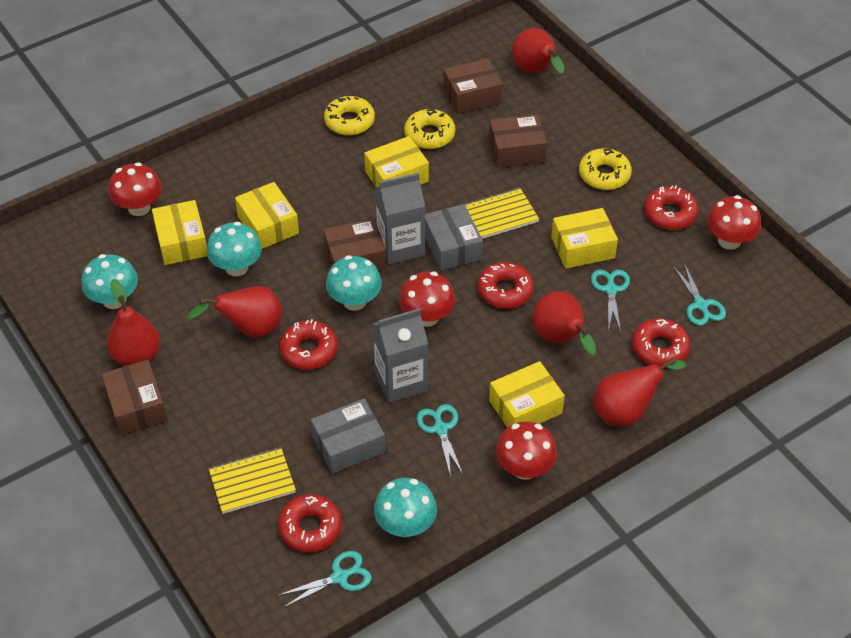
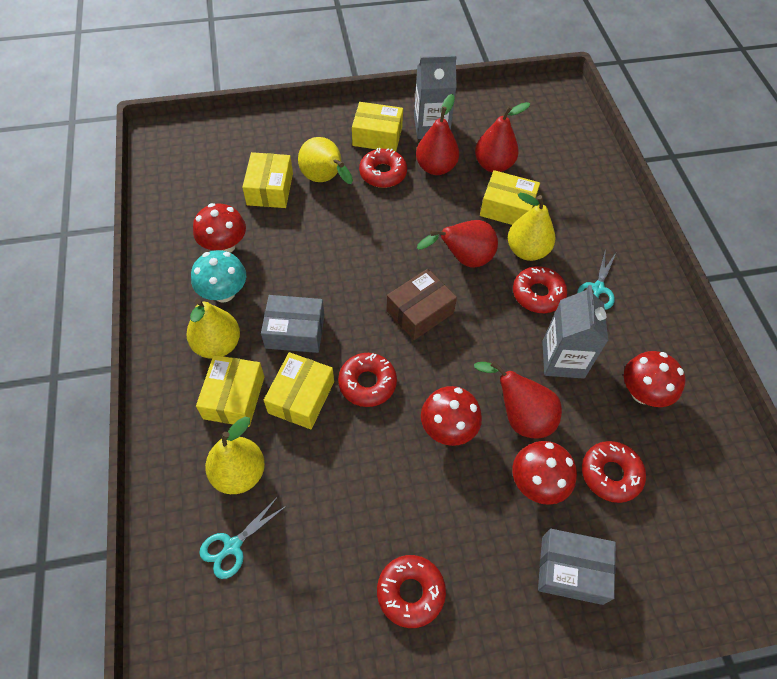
brown box: [101,360,167,435] [323,218,387,271] [443,58,503,114] [489,114,547,168] = 4 -> [386,269,457,340] = 1
red pear: [107,279,160,366] [187,286,283,338] [512,28,565,74] [532,291,596,355] [593,357,686,426] = 5 -> [416,94,459,175] [417,220,498,268] [474,361,562,439] [475,102,530,172] = 4
turquoise mushroom: [81,254,138,309] [207,222,262,276] [326,255,382,311] [374,478,437,537] = 4 -> [191,250,246,302] = 1
turquoise scissors: [279,551,371,607] [416,404,463,477] [591,269,630,332] [673,263,726,326] = 4 -> [199,498,286,579] [577,252,616,310] = 2
yellow donut: [324,96,375,135] [404,109,455,149] [579,148,632,190] = 3 -> none = 0
yellow notebook: [208,447,296,514] [465,188,539,239] = 2 -> none = 0
yellow pear: none = 0 -> [186,299,240,359] [205,417,265,494] [298,137,353,184] [508,193,555,261] = 4

